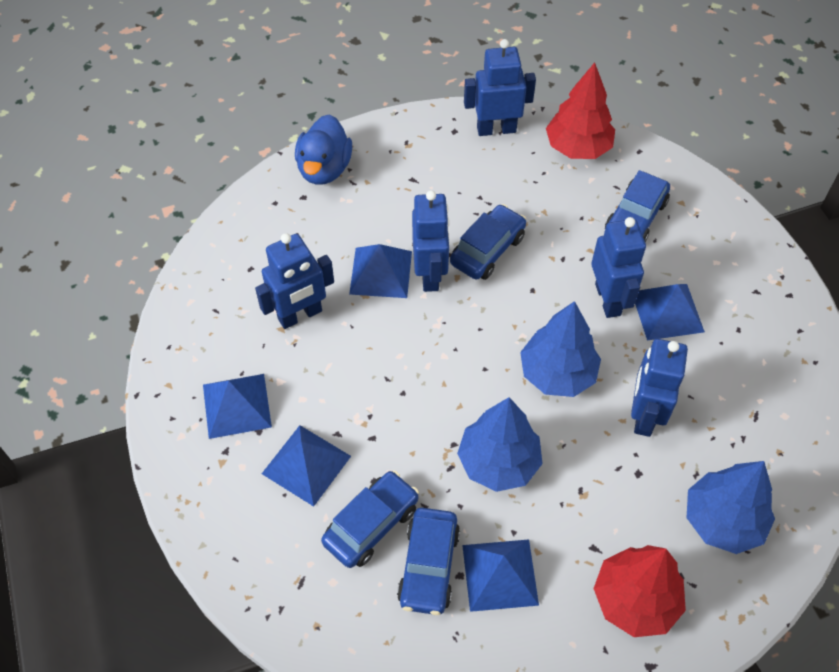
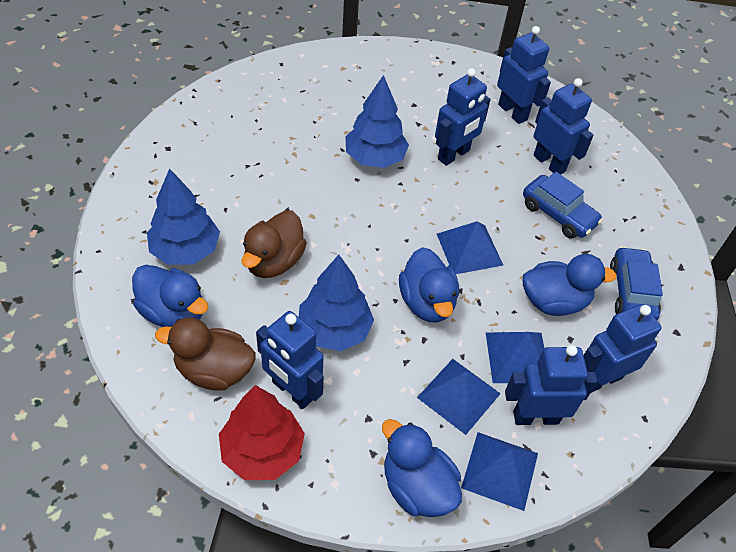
blue car: [321,471,419,568] [397,508,460,615] [450,204,526,280] [605,170,670,242] = 4 -> [523,172,603,239] [610,246,663,320] = 2
blue duck: [295,114,352,185] = 1 -> [132,265,208,327] [382,419,462,517] [399,247,459,323] [523,254,617,316] = 4
blue pyramid: [203,374,272,439] [262,425,351,507] [349,244,412,298] [462,539,539,612] [635,284,705,341] = 5 -> [417,359,501,435] [437,221,503,274] [461,432,538,511] [486,332,544,383] = 4
blue robot: [255,233,334,329] [412,190,450,292] [464,39,536,136] [591,217,646,318] [631,339,688,437] = 5 -> [256,311,324,409] [435,68,491,166] [497,26,551,124] [505,345,597,425] [533,78,593,174] [584,304,661,393] = 6
brown duck: none = 0 -> [155,317,256,390] [241,210,307,278] = 2
red tree: [546,62,615,159] [593,545,686,637] = 2 -> [219,385,305,480] = 1

